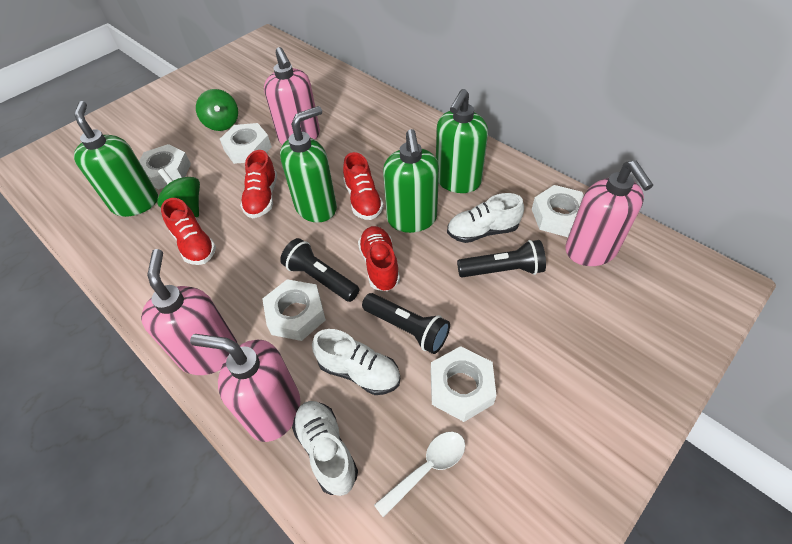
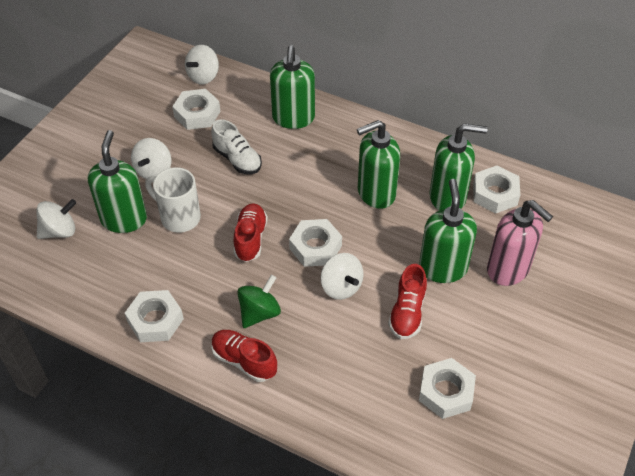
black flashlight: [280,238,360,302] [362,293,450,354] [457,240,546,277] = 3 -> none = 0
green soap dispenser: [74,101,158,217] [280,106,337,223] [383,129,439,233] [436,89,488,193] = 4 -> [88,130,147,233] [270,45,315,129] [357,120,400,209] [419,179,477,283] [430,124,488,211] = 5
green spinning top: [157,168,200,217] [196,89,238,131] = 2 -> [237,274,281,328] = 1
pink soap dispenser: [141,249,237,375] [190,334,300,442] [264,47,320,145] [565,160,653,266] = 4 -> [487,200,553,286] = 1
red shoe: [161,198,216,265] [240,150,277,218] [343,152,384,220] [358,226,400,291] = 4 -> [211,330,277,382] [234,203,268,262] [388,264,427,339] = 3
white mug: none = 0 -> [145,167,201,233] = 1
white shoe: [292,401,358,496] [312,329,400,395] [447,193,524,243] = 3 -> [211,119,262,174] = 1
white spinning top: none = 0 -> [36,199,76,239] [131,138,171,179] [185,45,219,85] [321,253,363,300] = 4
white spoon: [374,432,465,517] = 1 -> none = 0

